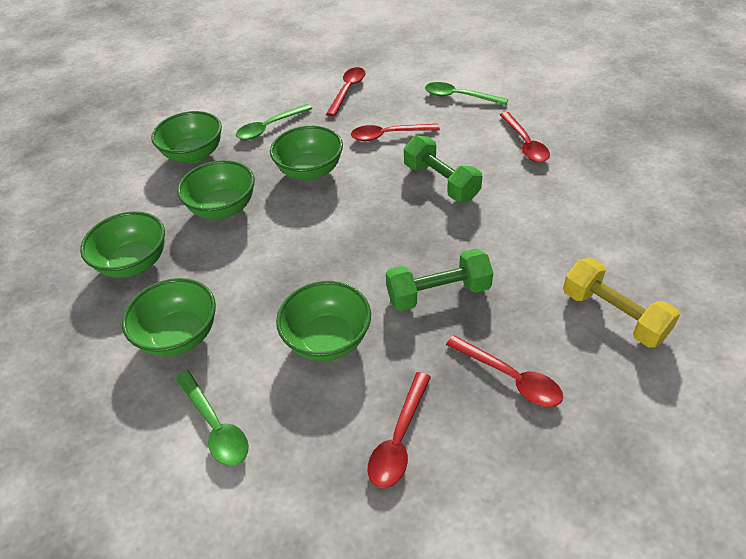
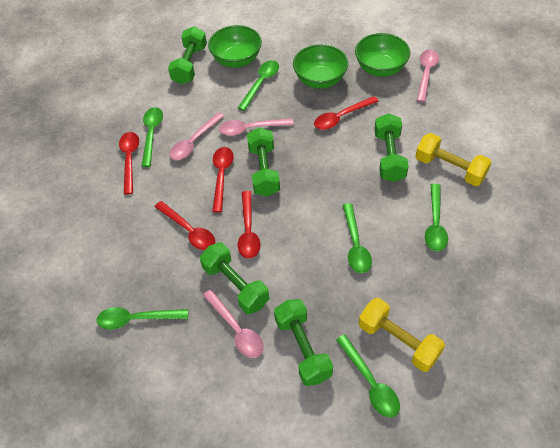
green bowl: [80,211,165,278] [122,278,216,357] [151,111,222,164] [177,160,255,219] [270,126,343,181] [276,281,371,361] = 6 -> [208,25,262,68] [293,44,348,89] [355,33,410,77] = 3
green dumbbell: [386,249,493,311] [404,135,482,202] = 2 -> [168,26,207,84] [200,243,269,314] [247,128,280,197] [274,299,333,386] [374,113,409,182] = 5
green spoon: [175,370,249,466] [236,104,312,140] [425,82,508,105] = 3 -> [96,307,188,330] [142,107,163,167] [238,60,279,111] [336,335,400,417] [343,203,372,273] [425,184,448,251] = 6
pink spoon: none = 0 -> [170,112,224,160] [203,289,264,358] [219,118,294,136] [417,50,439,102] = 4
yellow dumbbell: [563,258,680,347] = 1 -> [359,298,445,372] [415,133,492,186] = 2

